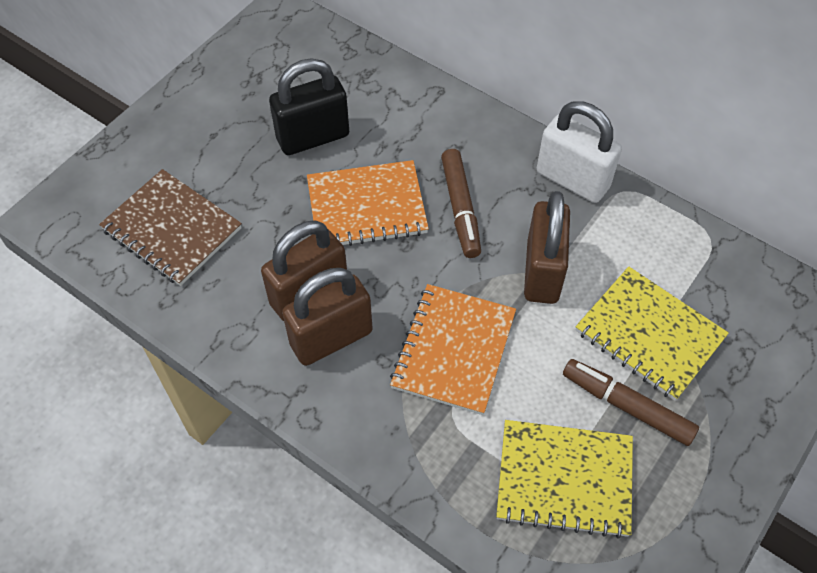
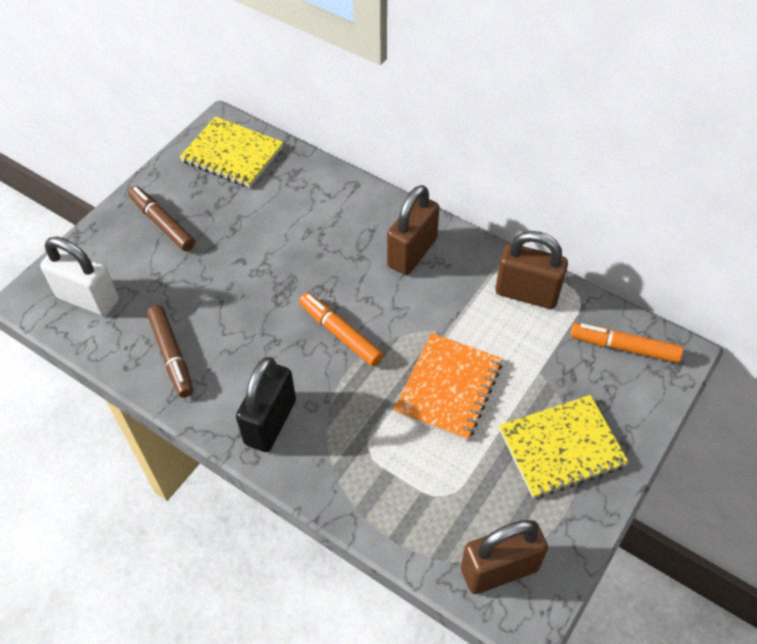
brown notebook: [99,169,242,286] = 1 -> none = 0
orange marker: none = 0 -> [299,292,383,366] [570,323,683,363] = 2
orange notebook: [307,160,429,246] [390,284,516,415] = 2 -> [394,333,503,441] = 1

